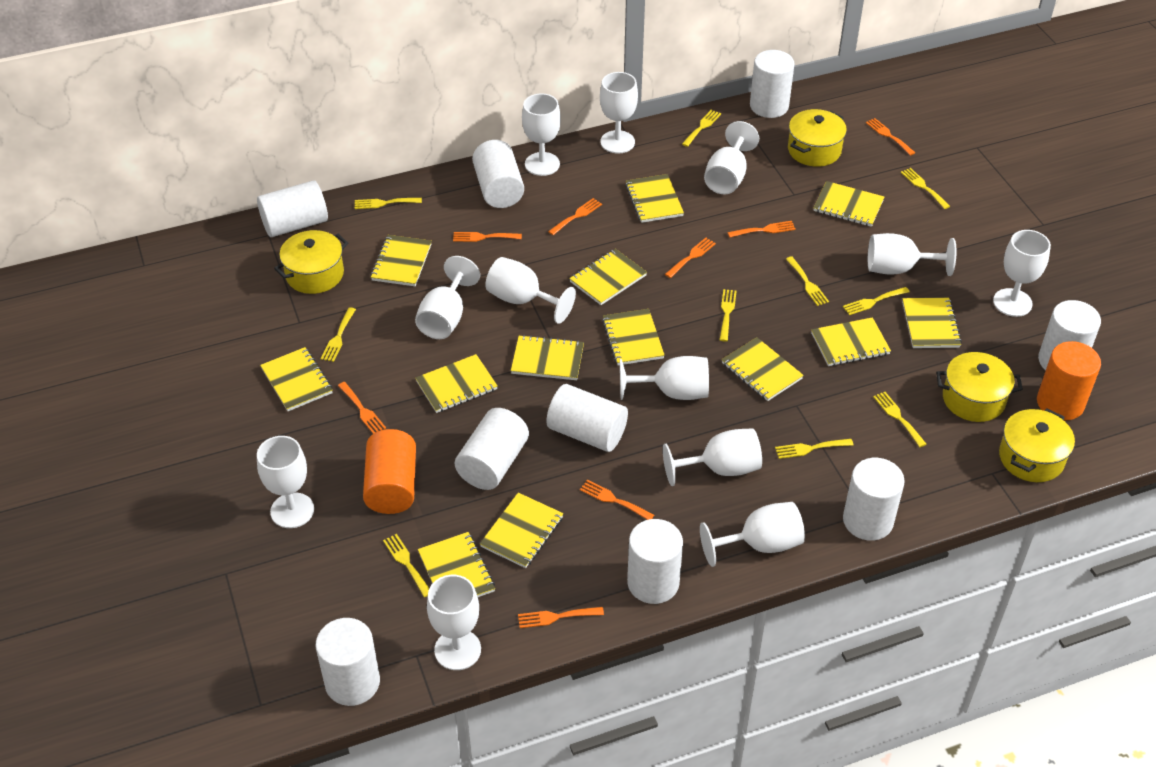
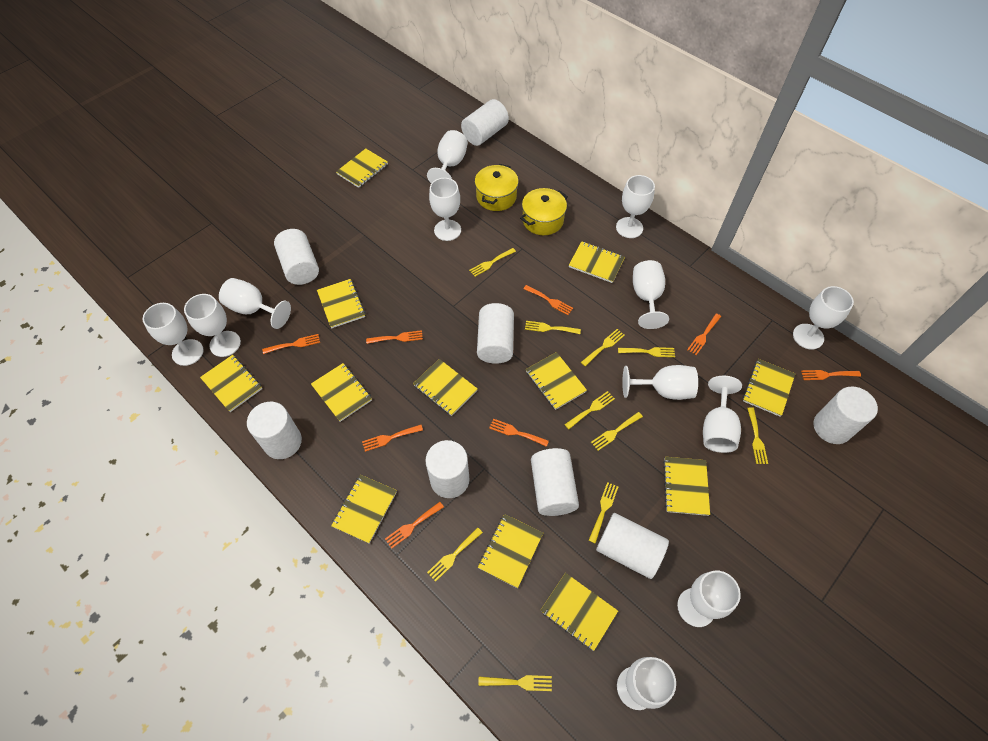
orange cylinder: [363,429,416,514] [1037,341,1101,420] = 2 -> none = 0
white cylinder: [257,180,328,237] [315,618,380,706] [455,408,529,490] [472,140,524,208] [546,384,628,452] [627,519,683,604] [750,50,795,118] [843,458,905,541] [1038,300,1101,370] = 9 -> [247,402,302,459] [274,229,319,285] [425,440,469,498] [461,99,509,146] [477,303,514,364] [531,448,579,516] [596,513,669,579] [814,387,878,444] = 8
yellow notebook: [260,347,333,411] [371,235,432,286] [416,354,498,413] [418,532,495,597] [480,492,563,568] [511,335,584,380] [569,249,647,305] [602,309,665,365] [625,174,684,223] [722,337,804,401] [811,317,891,366] [813,181,884,227] [902,298,962,348] = 13 -> [200,355,262,412] [311,363,372,422] [317,279,366,328] [331,475,397,544] [336,149,388,188] [413,359,478,416] [478,514,543,588] [526,352,587,410] [540,573,618,651] [569,241,625,283] [663,457,710,516] [743,359,795,417] = 12
yellow pot: [274,230,348,294] [788,109,847,167] [936,352,1023,422] [999,409,1075,482] = 4 -> [475,164,519,211] [520,188,568,235] = 2

